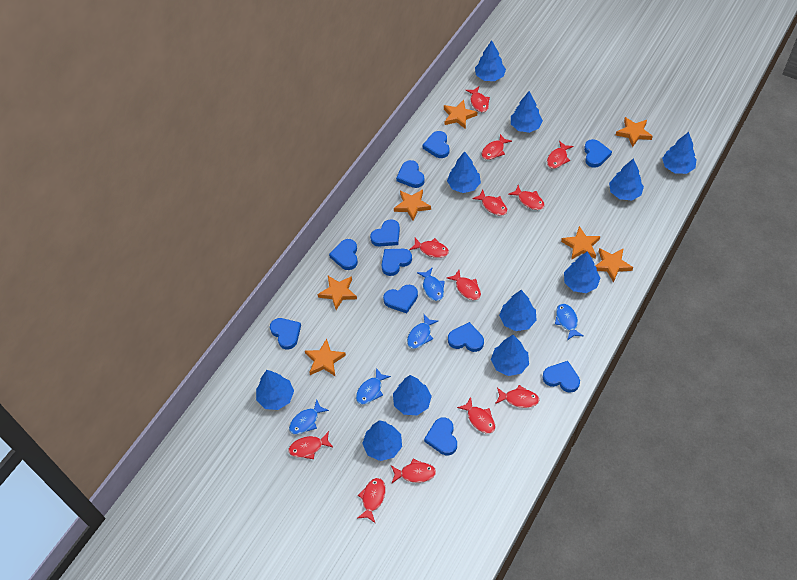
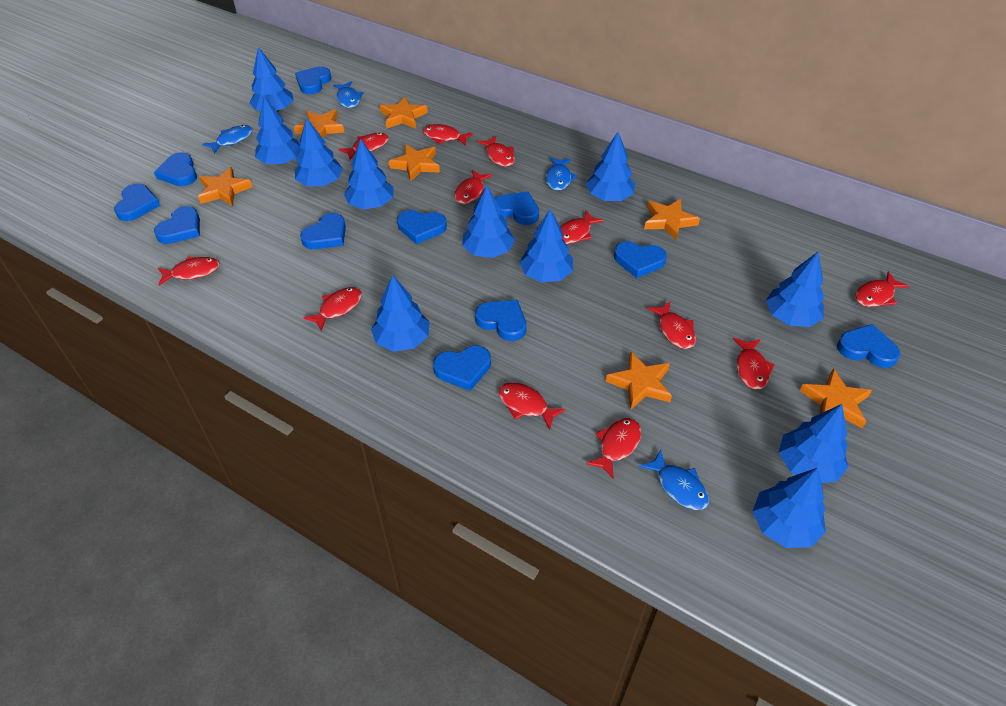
blue fish: [289,399,329,435] [356,368,391,405] [407,315,438,349] [417,268,445,301] [555,304,583,340] = 5 -> [202,125,253,154] [333,81,363,108] [546,157,577,191] [639,449,709,510] = 4

